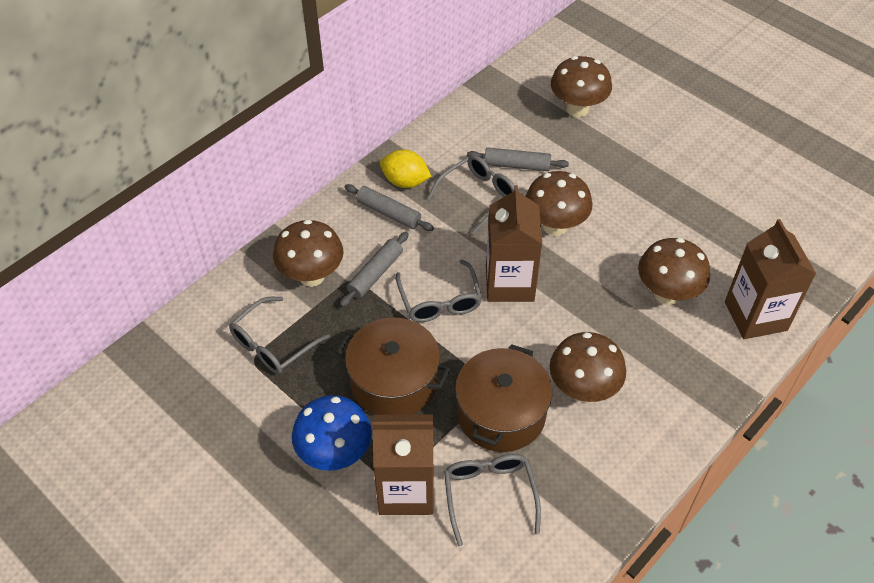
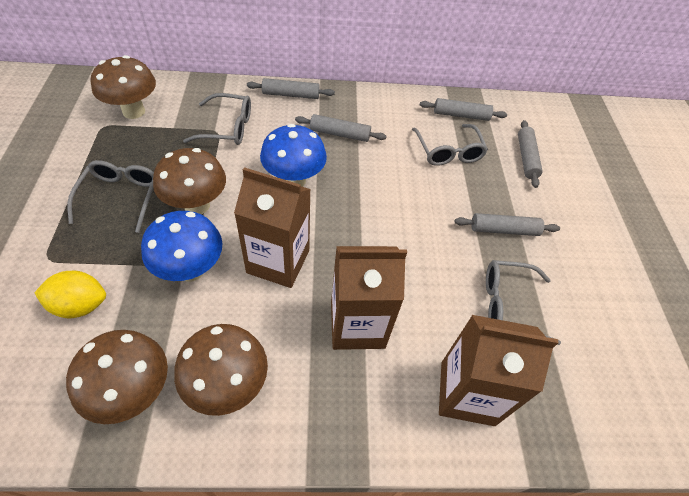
blue mushroom: [292,395,372,471] = 1 -> [141,211,223,282] [260,124,327,187] = 2
brown mushroom: [273,220,343,287] [525,171,593,236] [550,332,626,402] [551,56,612,117] [638,238,710,305] = 5 -> [66,330,168,424] [91,55,156,119] [153,148,226,214] [174,324,268,416] = 4
brown pot: [336,317,450,415] [455,344,552,452] = 2 -> none = 0
grey rolling pin: [340,232,409,307] [344,184,434,231] [467,147,569,171] = 3 -> [247,78,335,99] [295,114,387,142] [420,98,507,121] [455,213,560,236] [518,120,543,188] = 5

